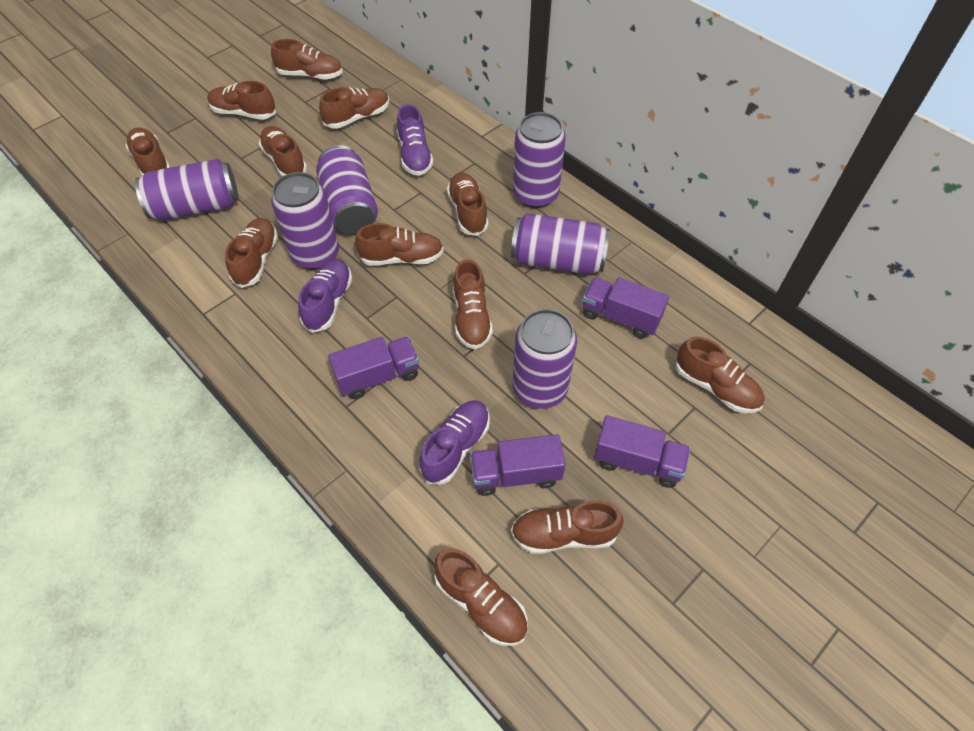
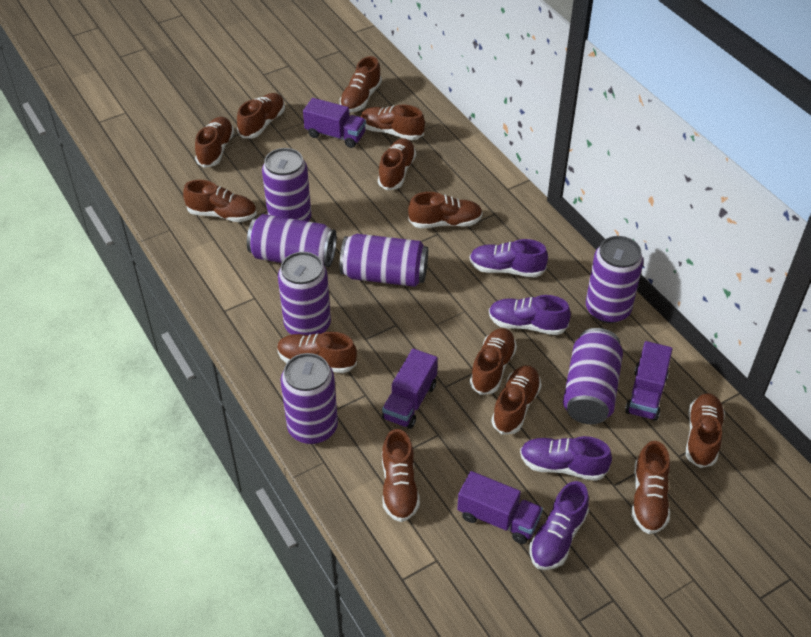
brown shoe: [125,127,170,176] [207,81,276,120] [225,218,278,288] [259,126,307,176] [271,39,343,80] [319,87,389,129] [355,223,444,266] [434,548,527,646] [447,173,489,236] [453,259,493,349] [511,500,623,554] [676,336,765,413] = 12 -> [183,180,257,222] [195,117,234,168] [237,93,285,138] [277,332,357,373] [340,56,382,113] [361,104,425,140] [378,138,416,190] [382,429,420,522] [408,192,483,228] [470,328,517,395] [491,365,542,435] [632,441,670,534] [686,393,725,468] = 13
purple can: [135,159,239,221] [271,172,339,270] [316,145,378,235] [511,213,610,275] [513,112,566,208] [513,309,577,409] = 6 -> [247,214,337,267] [262,148,311,221] [278,252,331,335] [280,353,338,444] [340,234,428,287] [563,328,623,424] [586,236,643,323] = 7
purple shoe: [298,259,352,333] [397,104,433,176] [419,400,490,485] = 3 -> [470,239,548,277] [489,295,571,335] [520,436,612,481] [530,481,589,570] = 4

